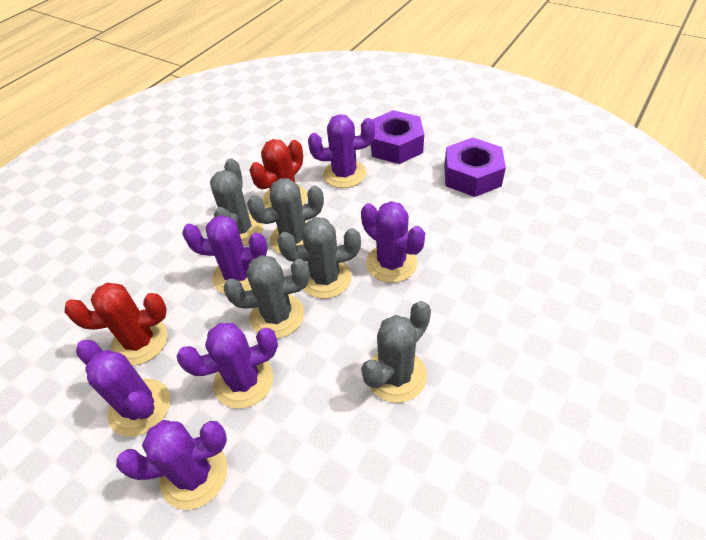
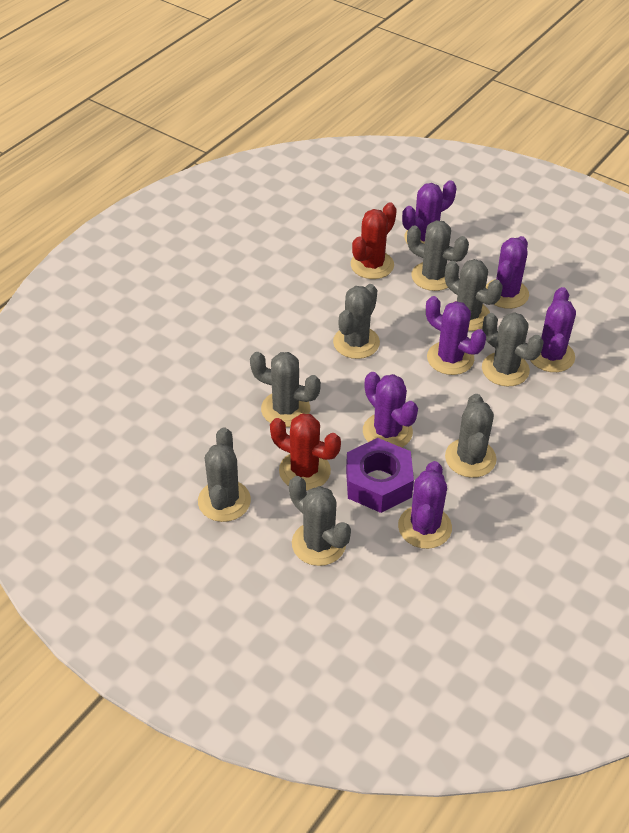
grey cactus: [210,158,263,246] [224,255,310,338] [247,178,324,255] [277,217,361,299] [361,301,431,403] = 5 -> [198,428,251,522] [250,352,321,427] [289,476,351,566] [333,284,380,359] [407,220,469,291] [445,259,503,331] [445,394,497,478] [482,312,544,387] = 8
purple nut: [370,110,424,164] [444,138,506,197] = 2 -> [346,438,414,513] = 1

